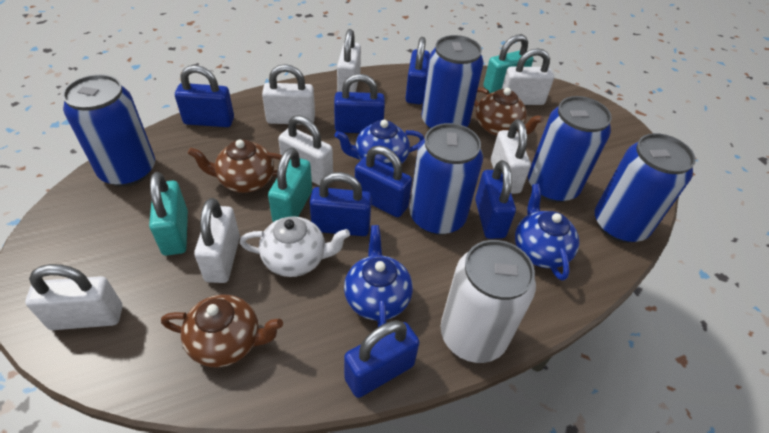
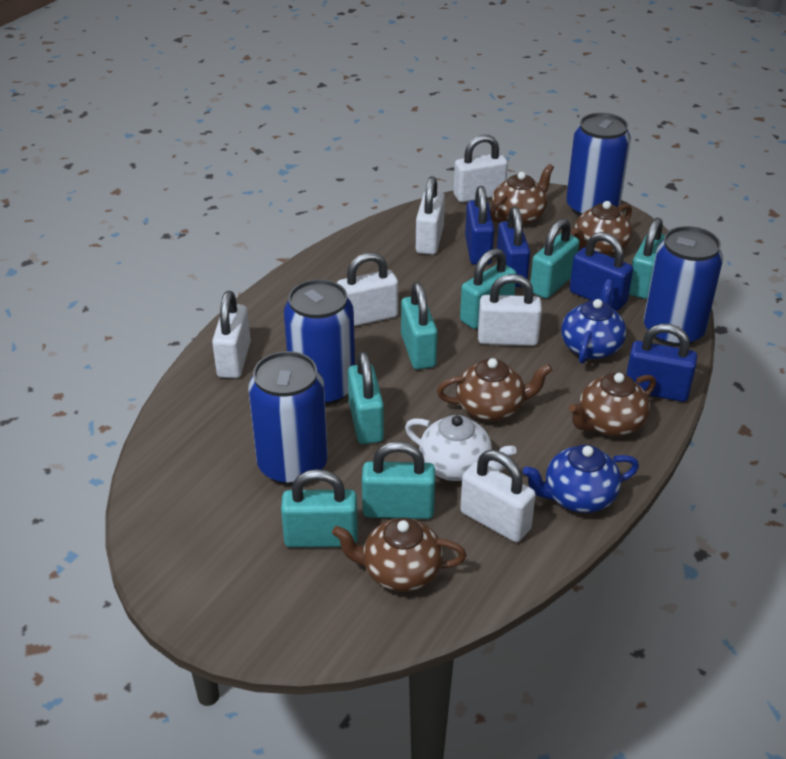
blue can: [62,74,155,187] [409,123,483,235] [422,35,484,129] [528,96,612,203] [595,133,696,243] = 5 -> [248,351,328,485] [284,279,355,406] [566,113,631,216] [644,226,723,347] = 4
blue padlock: [175,65,234,127] [310,172,372,236] [334,74,385,133] [344,320,419,398] [355,146,412,217] [405,37,430,104] [475,160,516,239] = 7 -> [465,186,494,265] [497,207,530,287] [570,232,633,311] [626,324,697,402] = 4
blue teapot: [334,120,424,168] [344,225,413,327] [515,184,579,281] = 3 -> [523,445,639,513] [561,279,626,364] = 2
brown teapot: [161,295,283,367] [188,139,282,193] [474,87,544,136] = 3 -> [332,518,466,592] [437,358,552,421] [490,164,554,226] [569,373,656,436] [572,201,632,256] = 5
turquoise padlock: [149,172,188,256] [268,148,312,222] [483,35,533,93] = 3 -> [281,469,358,547] [348,351,384,444] [362,441,435,519] [401,282,438,369] [460,248,517,329] [530,218,580,299] [629,218,665,299] = 7
white can: [441,240,536,363] = 1 -> none = 0
white padlock: [25,264,123,330] [194,198,240,283] [262,64,315,125] [278,115,333,186] [337,29,361,92] [491,120,531,194] [502,48,554,105] = 7 -> [212,291,251,378] [337,252,398,326] [416,176,445,255] [454,135,508,203] [460,450,536,542] [478,274,542,346] = 6

